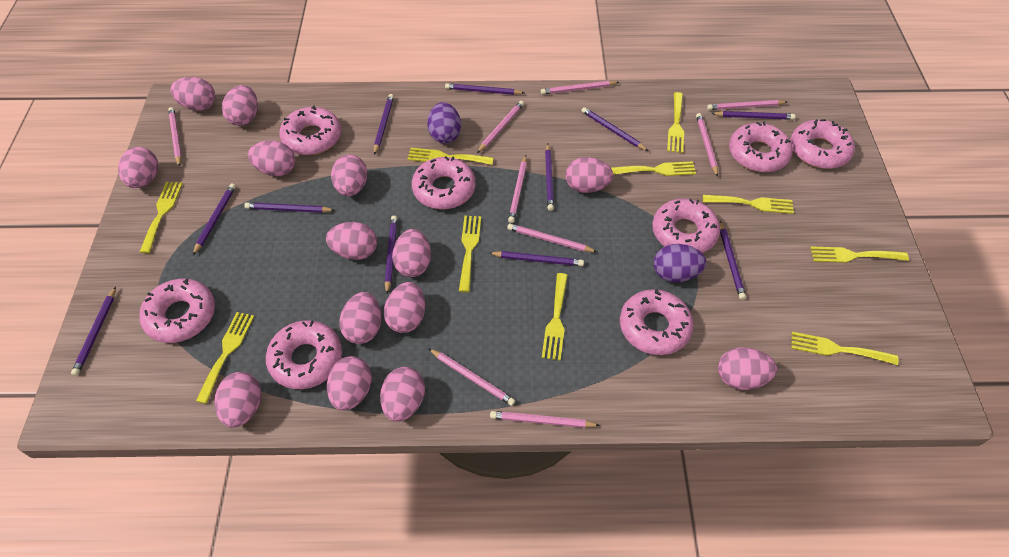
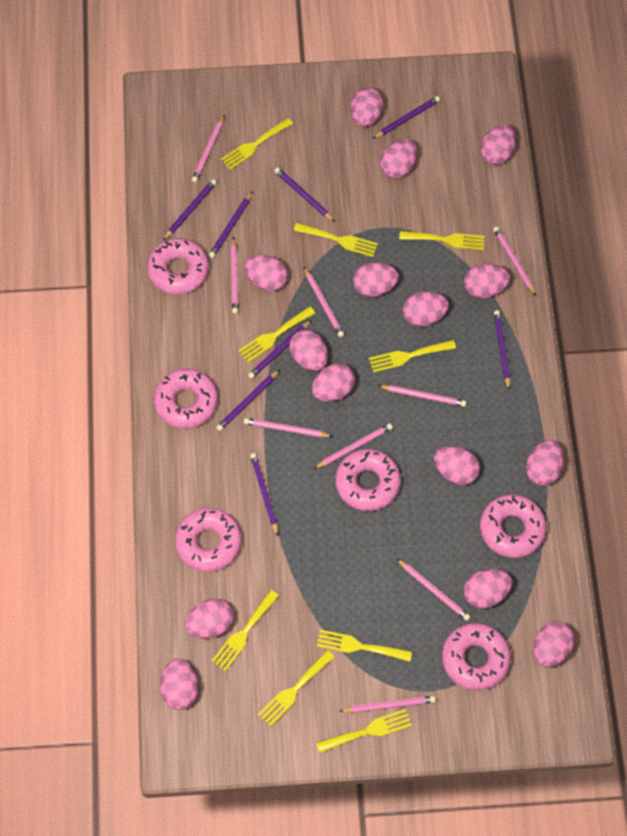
pink donut: [139,279,215,343] [266,320,342,389] [279,105,341,155] [412,156,476,210] [620,289,694,355] [652,199,720,253] [729,121,793,172] [791,119,855,169] = 8 -> [147,238,209,294] [154,369,218,429] [175,508,242,572] [335,449,401,511] [442,623,511,691] [480,494,547,558] = 6
pink egg: [118,147,158,188] [170,77,215,111] [215,372,261,428] [222,85,258,126] [248,141,295,176] [326,222,377,260] [327,356,372,411] [331,155,367,196] [339,292,381,344] [380,367,425,422] [384,282,425,333] [392,229,431,277] [565,157,613,193] [718,347,777,390] = 14 -> [160,658,199,710] [185,598,234,638] [244,255,288,291] [289,330,328,371] [312,363,355,401] [351,87,384,127] [353,262,399,297] [380,139,417,179] [403,291,449,327] [434,446,480,485] [464,264,510,298] [464,569,512,609] [481,124,516,165] [526,440,564,486] [533,621,575,667] = 15
purple egg: [427,102,461,144] [653,244,706,282] = 2 -> none = 0
purple pencil: [71,286,116,376] [193,184,236,255] [244,202,334,213] [374,94,394,155] [385,216,397,294] [445,83,525,95] [489,251,584,266] [545,143,554,211] [581,107,648,151] [711,111,795,120] [720,221,746,300] = 11 -> [163,179,217,240] [209,192,252,258] [216,369,280,431] [248,320,311,379] [250,453,278,536] [275,167,335,222] [372,96,440,139] [494,310,511,390] = 8
yellow fork: [140,182,183,253] [196,312,254,404] [408,148,494,165] [459,216,481,292] [542,273,568,360] [611,161,696,176] [667,92,684,153] [703,195,794,214] [791,332,899,365] [810,246,909,263] = 10 -> [212,590,279,671] [221,118,293,170] [238,306,315,363] [258,650,334,727] [294,223,378,257] [316,709,412,753] [317,630,412,662] [369,340,456,373] [399,231,484,250] = 9

